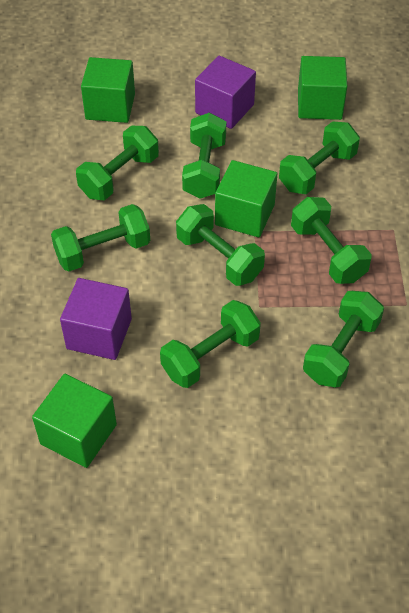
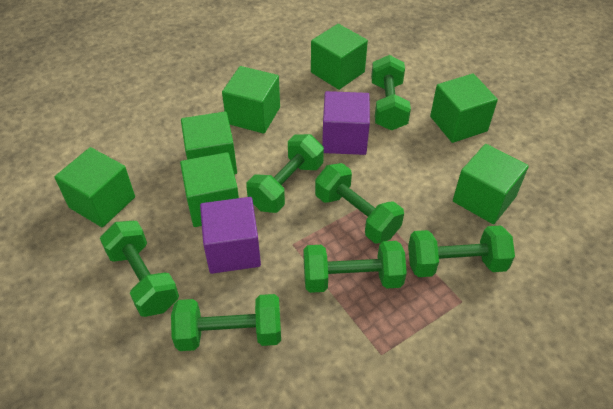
green cube: [32,374,117,468] [81,57,135,123] [215,160,277,237] [298,56,347,120] = 4 -> [54,147,135,227] [180,152,239,227] [181,112,237,175] [222,66,280,134] [311,24,368,90] [430,74,498,143] [453,144,529,224] = 7
green dumbbell: [51,204,150,271] [76,126,159,200] [160,300,261,388] [176,204,265,286] [182,113,226,199] [279,121,360,194] [291,197,372,284] [303,291,384,388] = 8 -> [100,221,179,317] [171,294,281,351] [246,134,324,213] [304,241,407,293] [315,163,404,244] [371,55,411,130] [408,225,515,277] = 7

